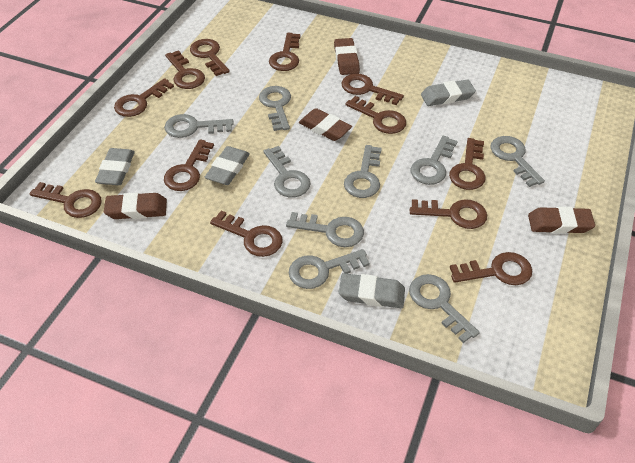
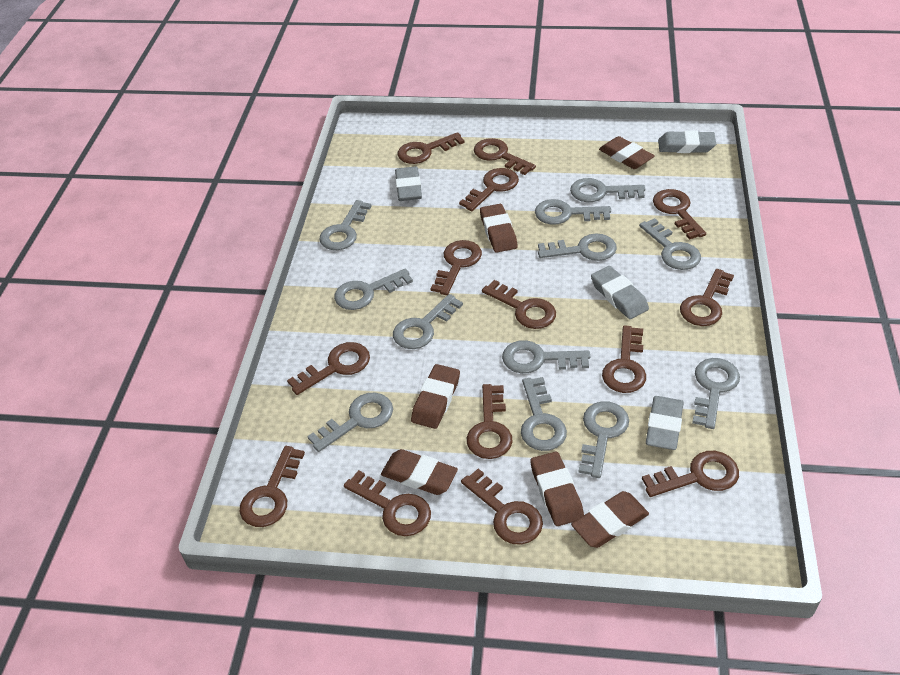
brown eraser: [104,192,167,219] [299,108,352,141] [334,38,360,75] [528,206,595,234] = 4 -> [381,449,458,495] [411,364,460,429] [480,204,518,253] [530,452,584,526] [571,491,649,548] [599,136,655,169] = 6
brown key: [29,182,102,218] [114,78,174,117] [164,139,214,191] [165,50,205,89] [190,39,230,76] [210,211,283,257] [269,33,301,71] [342,74,404,105] [345,96,406,134] [410,199,487,229] [449,138,486,190] [450,252,532,285] = 12 -> [240,446,305,527] [287,342,370,395] [344,470,431,536] [398,132,465,164] [430,240,482,295] [459,168,519,211] [461,469,543,545] [467,384,512,459] [474,138,536,175] [482,280,556,329] [602,325,646,393] [642,451,739,497] [653,189,706,240] [680,269,734,326] = 14
grey key: [164,114,234,138] [259,86,291,131] [263,146,311,197] [286,212,364,247] [289,249,370,289] [344,145,382,198] [409,274,480,343] [411,136,458,185] [490,136,545,187] = 9 -> [307,393,393,452] [319,200,371,250] [334,269,413,310] [393,294,463,349] [502,340,590,373] [521,377,567,451] [535,199,611,225] [538,233,617,261] [570,178,645,202] [578,401,629,478] [639,218,701,270] [692,358,740,429] = 12

